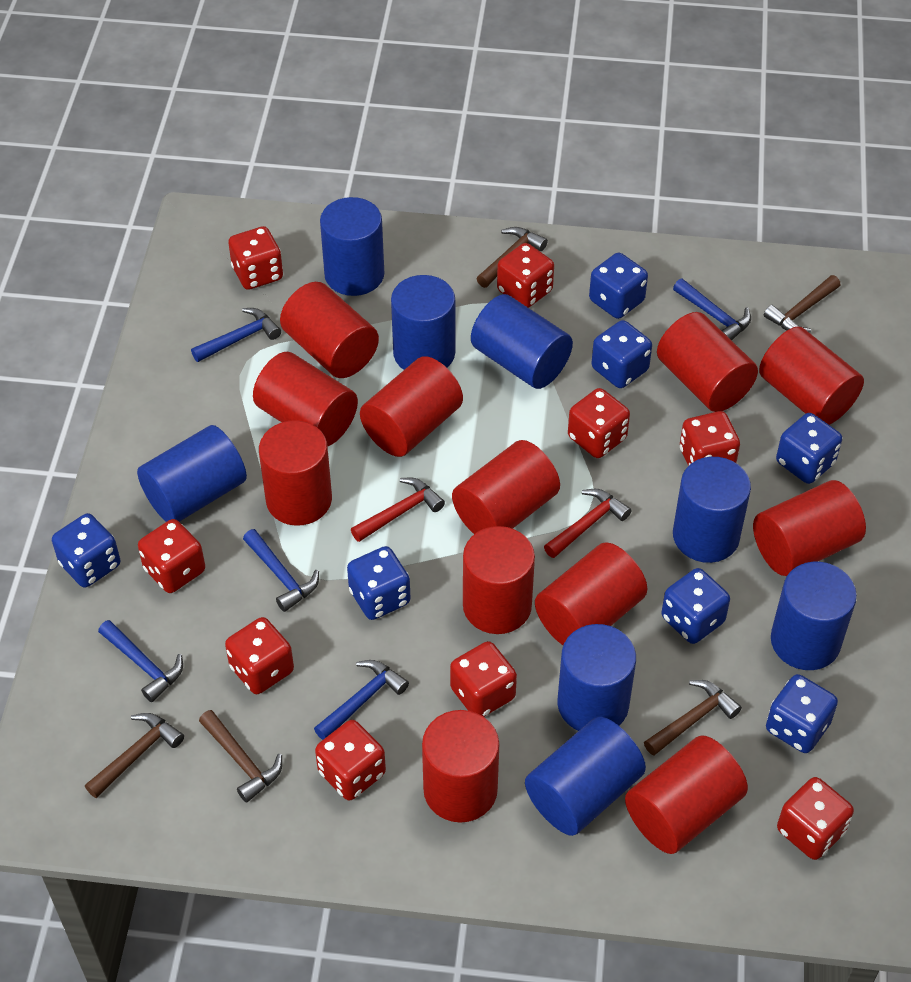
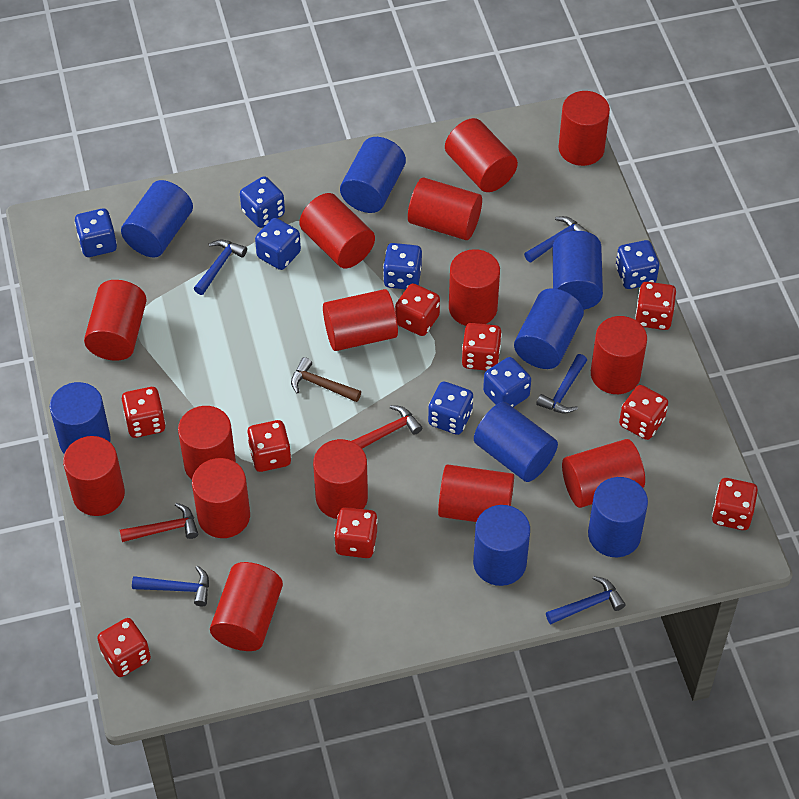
brown hammer: [85,713,184,798] [199,710,282,803] [477,227,548,288] [644,680,742,756] [764,275,840,333] = 5 -> [291,357,361,402] = 1
red cylinder: [253,352,358,446] [259,420,332,526] [280,282,379,378] [360,356,463,457] [422,710,499,823] [452,440,560,534] [463,526,535,634] [535,542,647,645] [625,736,748,854] [657,312,758,412] [753,480,866,576] [759,326,864,425] = 12 -> [63,436,125,516] [84,280,147,361] [178,406,236,479] [192,458,250,538] [210,562,283,651] [299,193,375,268] [313,439,368,519] [323,289,398,351] [408,177,482,240] [438,464,514,522] [445,118,518,192] [449,249,500,326] [558,91,610,166] [562,439,645,508] [591,316,647,394] = 15

